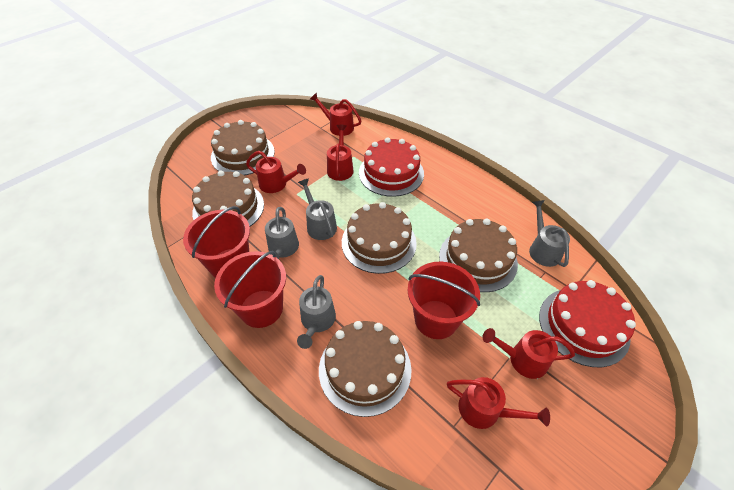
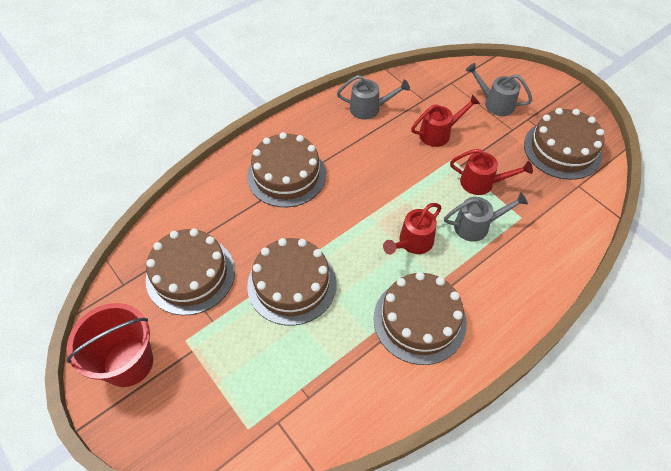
grey watering can: [265,207,299,259] [297,275,336,349] [298,178,337,240] [529,200,570,267] = 4 -> [337,75,410,120] [444,192,528,242] [466,63,532,116] = 3
red bucket: [183,206,250,278] [214,251,286,328] [408,262,480,339] = 3 -> [67,303,153,387] = 1
red cake: [359,137,424,197] [539,280,636,367] = 2 -> none = 0
red watering can: [246,151,306,193] [310,93,361,136] [327,125,354,181] [447,377,550,429] [482,328,575,379] = 5 -> [383,203,442,254] [411,94,480,147] [450,149,533,195] = 3

